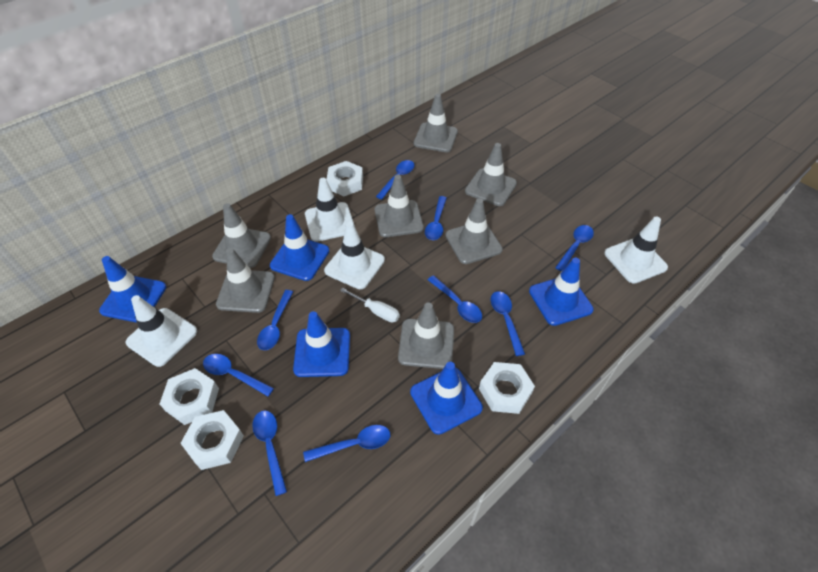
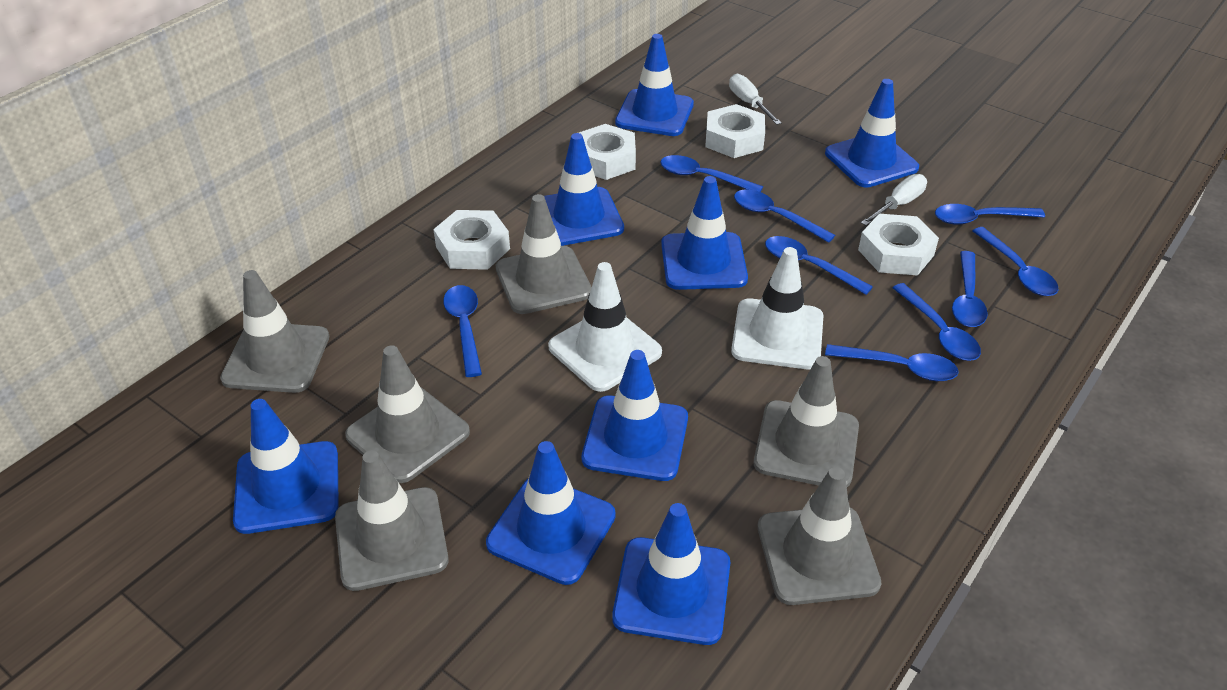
blue traffic cone: [99,256,166,323] [270,214,329,281] [293,311,350,377] [410,362,483,435] [529,258,594,326] = 5 -> [233,399,339,534] [486,441,616,585] [544,133,624,246] [582,350,688,481] [612,503,730,645] [615,34,694,136] [661,176,748,290] [825,79,919,188] = 8
grey traffic cone: [212,203,271,268] [216,248,275,313] [375,174,424,237] [398,302,454,369] [414,94,458,152] [445,198,503,264] [465,143,517,206] = 7 -> [220,270,329,393] [335,450,449,591] [345,345,470,483] [496,194,592,314] [754,356,859,487] [758,467,882,605] = 6
white screwdriver: [340,288,400,322] = 1 -> [729,74,782,125] [861,174,927,226] = 2
white traffic cone: [126,295,197,367] [305,178,355,242] [324,222,385,289] [604,217,668,284] = 4 -> [548,262,662,392] [731,247,823,369] = 2

